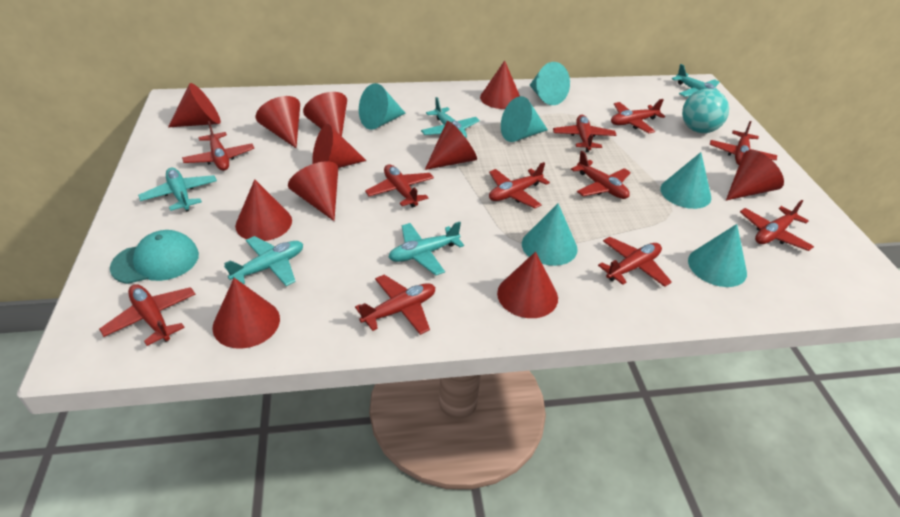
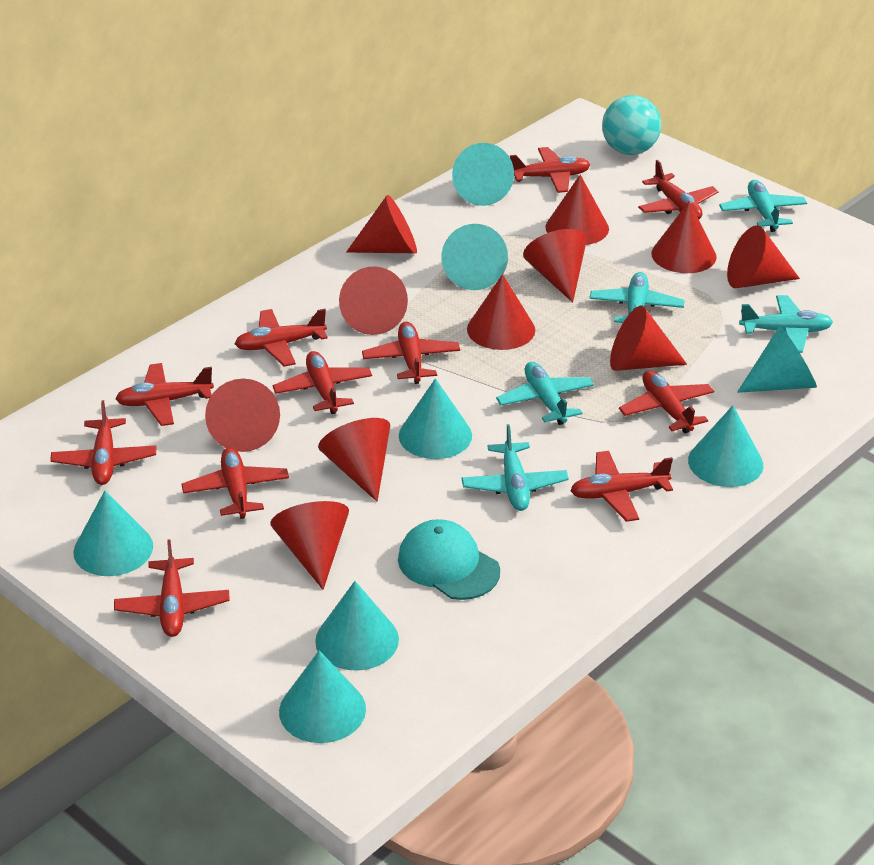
turquoise cone: [359,83,405,130] [501,96,548,142] [522,204,578,266] [529,62,570,105] [660,152,711,209] [688,224,747,287] = 6 -> [73,491,153,576] [279,650,366,743] [315,581,399,671] [399,378,472,459] [441,224,508,290] [452,143,514,206] [688,405,763,487] [737,326,817,393] = 8

